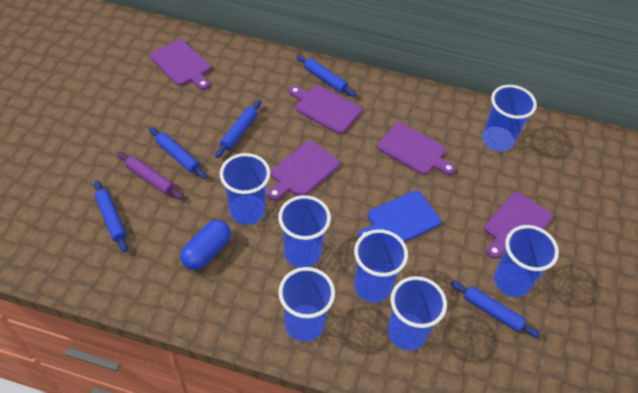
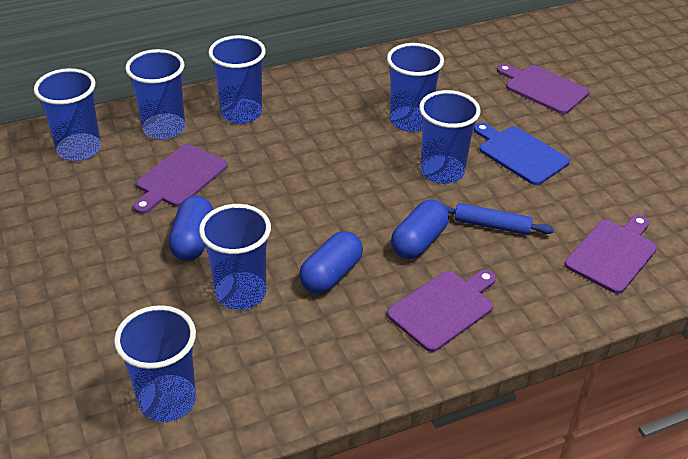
blue capsule: [180,220,231,270] = 1 -> [169,196,213,261] [299,231,363,294] [391,200,449,259] = 3
blue rolling pin: [94,180,128,252] [149,127,207,179] [215,100,261,158] [296,55,356,97] [450,281,540,338] = 5 -> [445,203,554,235] = 1
purple cutting board: [150,39,211,90] [268,141,340,201] [289,85,362,134] [377,122,455,175] [484,192,552,259] = 5 -> [133,144,228,214] [387,270,496,352] [497,64,590,114] [564,215,657,294] = 4
purple rolling pin: [117,152,184,200] = 1 -> none = 0

